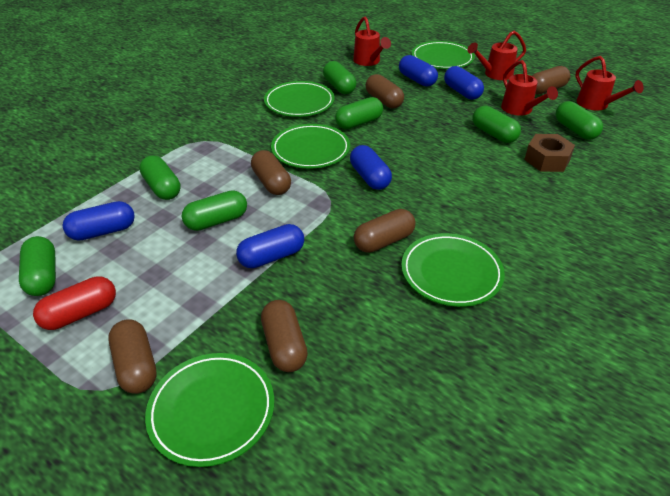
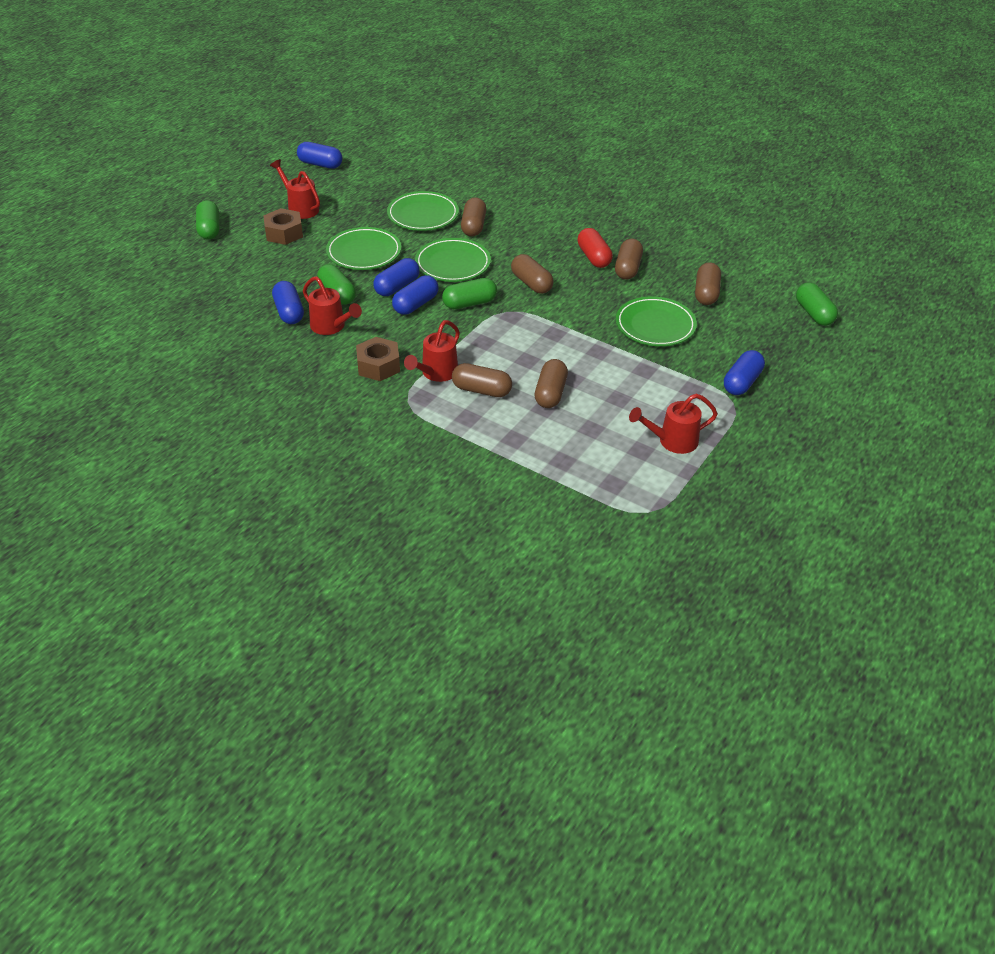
brown nut: [524,134,575,172] = 1 -> [263,208,303,245] [356,337,400,381] = 2
green capsule: [19,236,56,296] [139,155,181,200] [182,190,247,231] [323,61,356,94] [335,97,383,129] [472,106,521,143] [555,101,603,140] = 7 -> [196,200,220,239] [317,264,356,305] [442,278,497,309] [796,282,838,326] = 4
green plate: [145,353,274,467] [264,81,335,117] [271,124,350,169] [401,233,505,307] [412,41,475,69] = 5 -> [326,227,401,270] [387,191,459,231] [415,238,491,282] [616,297,697,346] = 4

